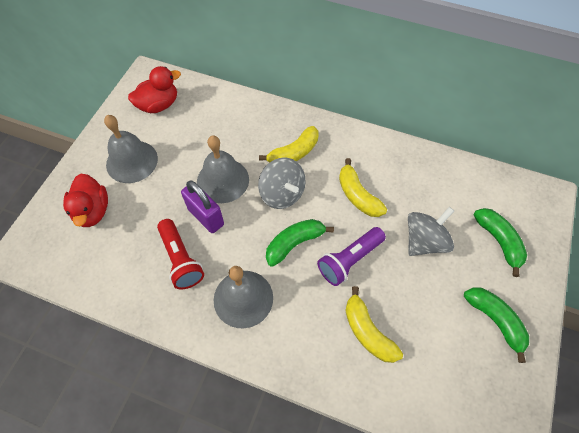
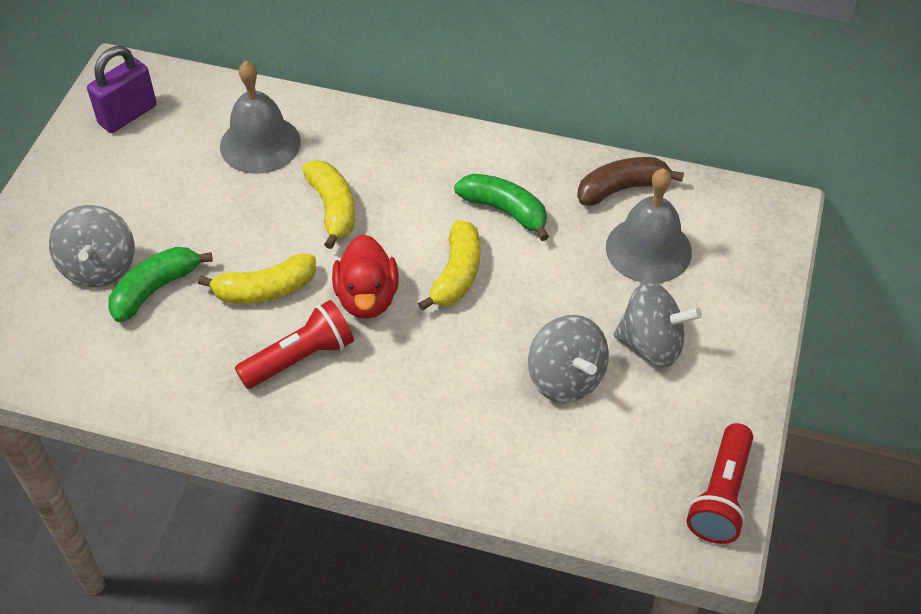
brown banana: none = 0 -> [577,157,684,206] = 1
green banana: [266,219,334,267] [464,287,529,363] [474,208,527,277] = 3 -> [108,247,213,322] [454,174,549,241] = 2
grey bell: [104,115,158,183] [197,135,249,203] [214,266,273,329] = 3 -> [220,61,301,174] [606,168,692,283] = 2
grey spinning top: [258,157,306,209] [408,207,454,256] = 2 -> [49,205,135,287] [528,315,609,403] [614,281,702,367] = 3
purple flashlight: [317,227,386,286] = 1 -> none = 0
red duck: [63,174,108,227] [128,66,181,113] = 2 -> [332,234,399,319] = 1
red flashlight: [157,219,204,290] = 1 -> [235,300,354,389] [687,423,753,544] = 2

